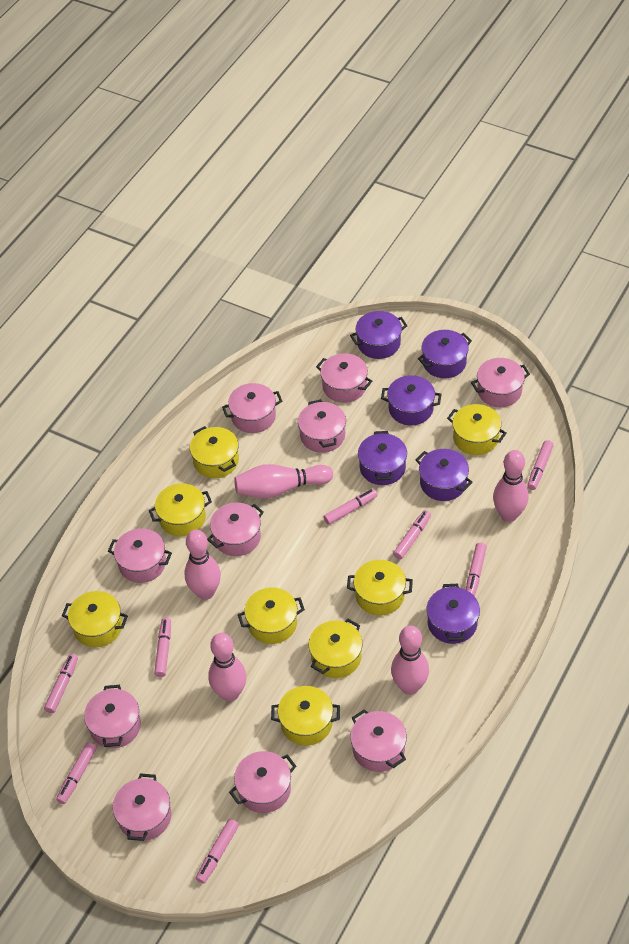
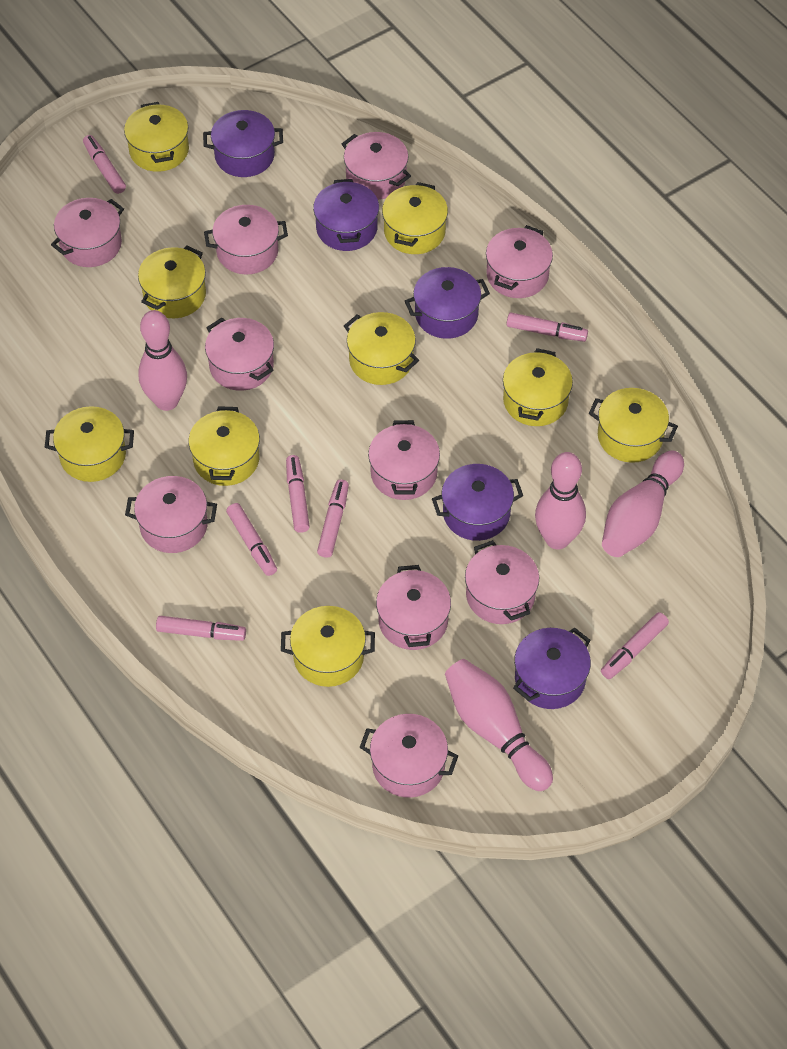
pink bowling pin: [184,530,221,600] [208,633,246,702] [234,464,333,499] [391,625,429,695] [493,450,529,522] = 5 -> [138,310,187,411] [445,659,553,791] [535,452,586,550] [602,451,684,557] = 4
pink marker: [44,654,78,713] [56,742,97,804] [154,618,171,677] [196,819,239,884] [323,489,377,525] [393,510,431,560] [466,543,487,596] [527,440,554,490] = 8 -> [83,135,126,194] [156,616,246,641] [226,503,277,576] [286,455,310,533] [317,479,349,558] [506,312,588,342] [601,612,669,679] = 7
purple pot: [350,311,407,359] [358,431,407,485] [381,375,441,425] [416,449,473,501] [418,330,472,378] [426,584,480,644] = 6 -> [203,110,283,177] [313,179,379,251] [405,267,490,339] [432,464,523,541] [513,627,591,709] = 5
yellow pot: [62,591,128,647] [149,483,212,537] [190,426,239,478] [238,587,305,644] [271,686,340,746] [309,619,363,678] [347,560,413,616] [447,404,507,455] = 8 -> [45,406,134,482] [124,102,189,172] [138,246,206,318] [189,406,260,486] [281,606,375,687] [344,312,419,385] [382,182,448,254] [503,348,573,426] [589,388,678,463] = 9

